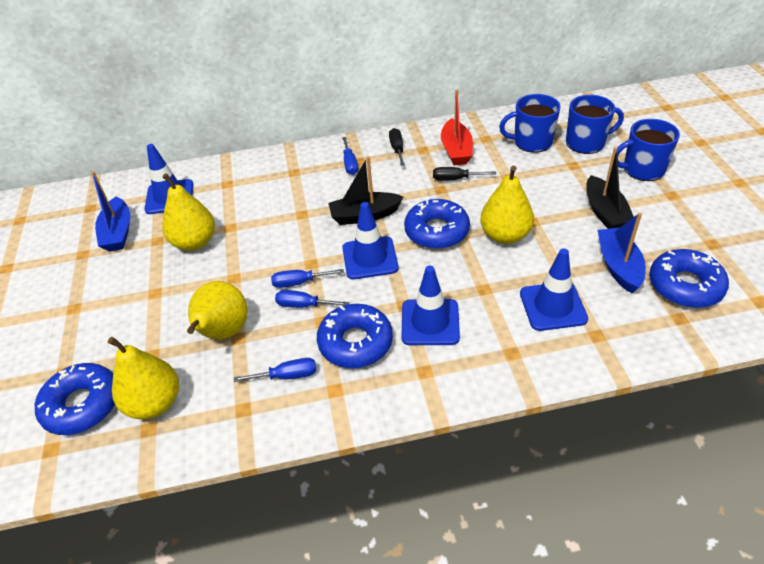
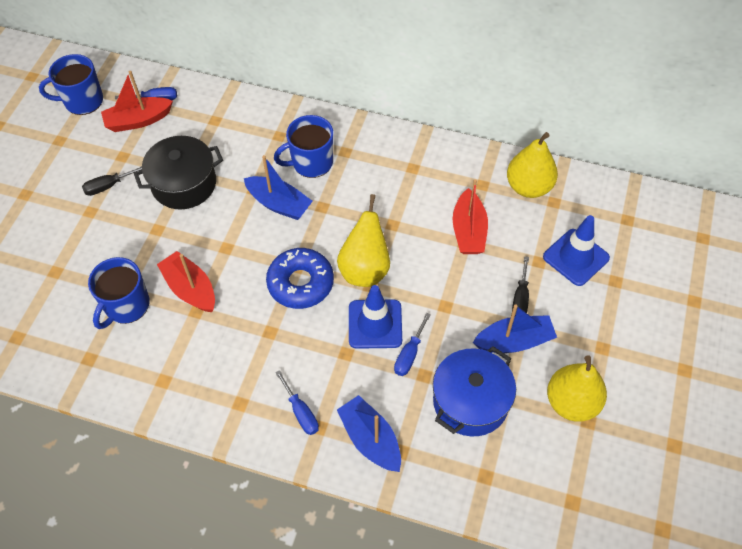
black boat: [328,156,403,225] [586,147,634,229] = 2 -> none = 0
black pot: none = 0 -> [134,136,223,209] = 1
blue boat: [91,171,130,252] [598,212,646,293] = 2 -> [244,155,313,220] [337,395,401,472] [473,305,557,353] = 3
blue donut: [35,363,115,435] [317,304,393,368] [404,199,470,249] [649,249,729,308] = 4 -> [266,248,334,309] = 1
blue pot: none = 0 -> [433,346,516,436] = 1
blue screwdriver: [234,358,316,382] [271,269,344,288] [275,290,349,308] [342,137,358,175] = 4 -> [115,87,177,100] [275,370,319,435] [394,313,431,376] = 3
blue traffic cone: [144,144,194,214] [342,202,399,279] [401,266,460,345] [520,248,588,331] = 4 -> [349,285,402,349] [543,215,610,286] = 2
red boat: [441,89,473,165] = 1 -> [101,71,173,132] [157,251,215,312] [453,179,488,254] = 3
yellow pear: [108,337,179,419] [162,173,215,251] [187,281,248,339] [480,165,534,244] = 4 -> [337,194,390,287] [507,132,558,198] [547,355,607,422] = 3

